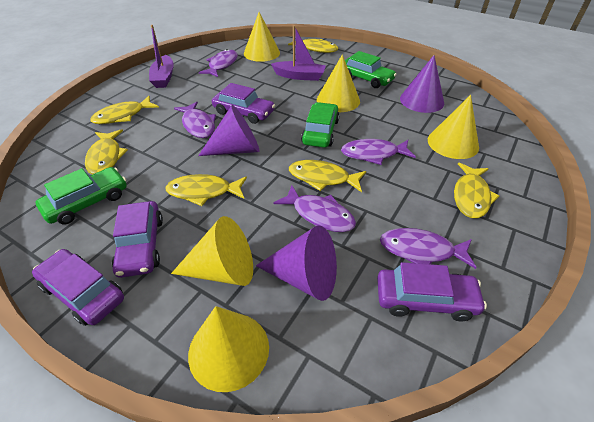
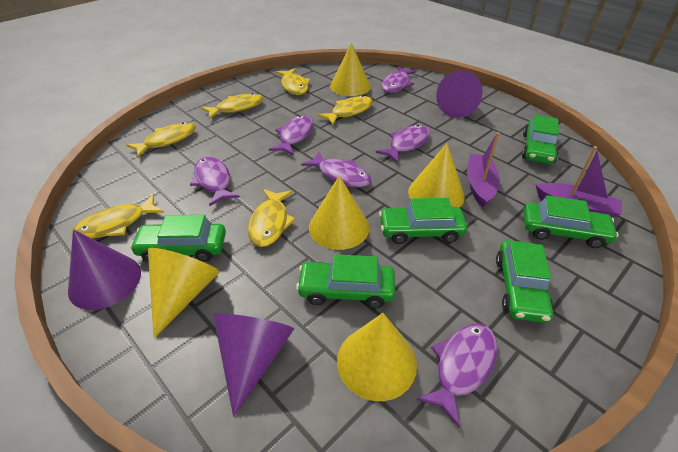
green car: [36,167,127,225] [301,102,340,148] [345,51,397,88] = 3 -> [130,215,226,262] [296,254,395,309] [379,198,467,244] [496,240,553,323] [522,115,559,164] [523,196,619,248] = 6
purple car: [32,249,124,326] [112,201,163,278] [212,83,275,124] [377,262,487,321] = 4 -> none = 0
purple fish: [174,102,216,138] [199,49,238,77] [274,185,356,232] [341,139,416,165] [380,228,477,269] = 5 -> [190,156,240,206] [269,116,313,155] [301,151,371,188] [376,125,430,163] [381,67,417,93] [416,323,498,428] = 6

